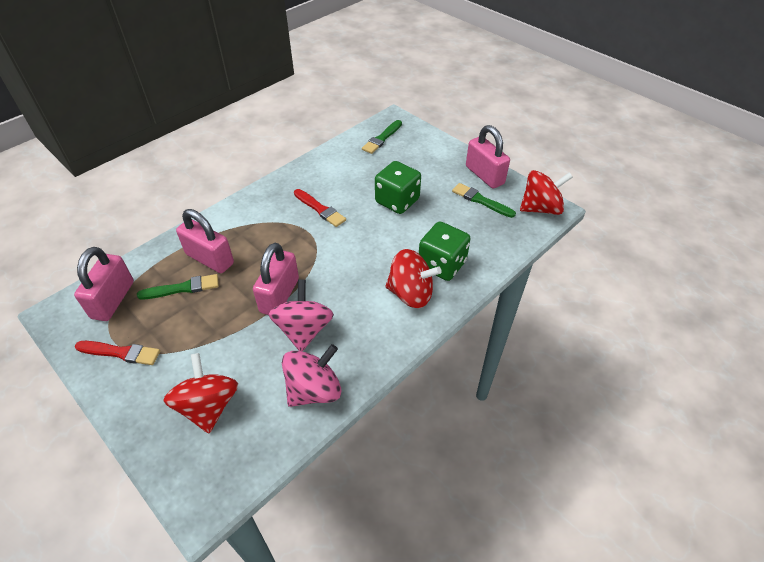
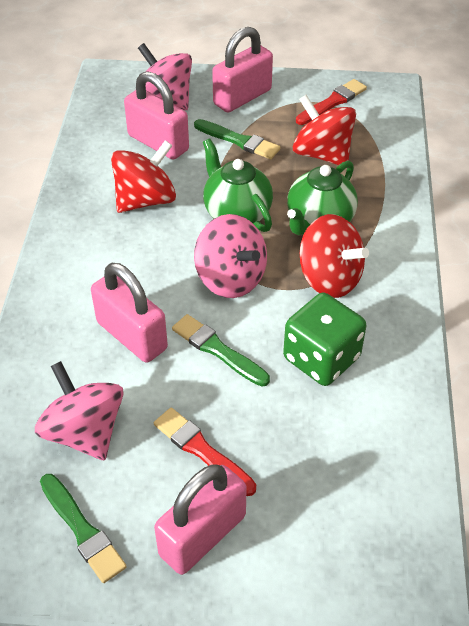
green dice: [375,161,421,214] [419,221,471,281] = 2 -> [283,293,366,386] = 1
green teapot: none = 0 -> [203,139,273,232] [287,161,358,235] = 2
pink spinning top: [268,280,334,351] [282,344,341,407] = 2 -> [35,361,124,460] [138,43,192,110] [194,214,267,298] = 3

